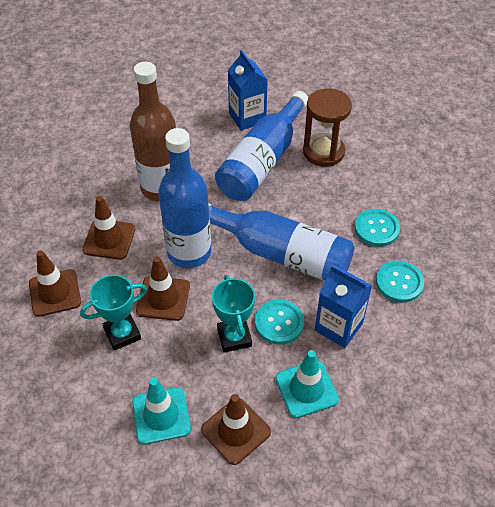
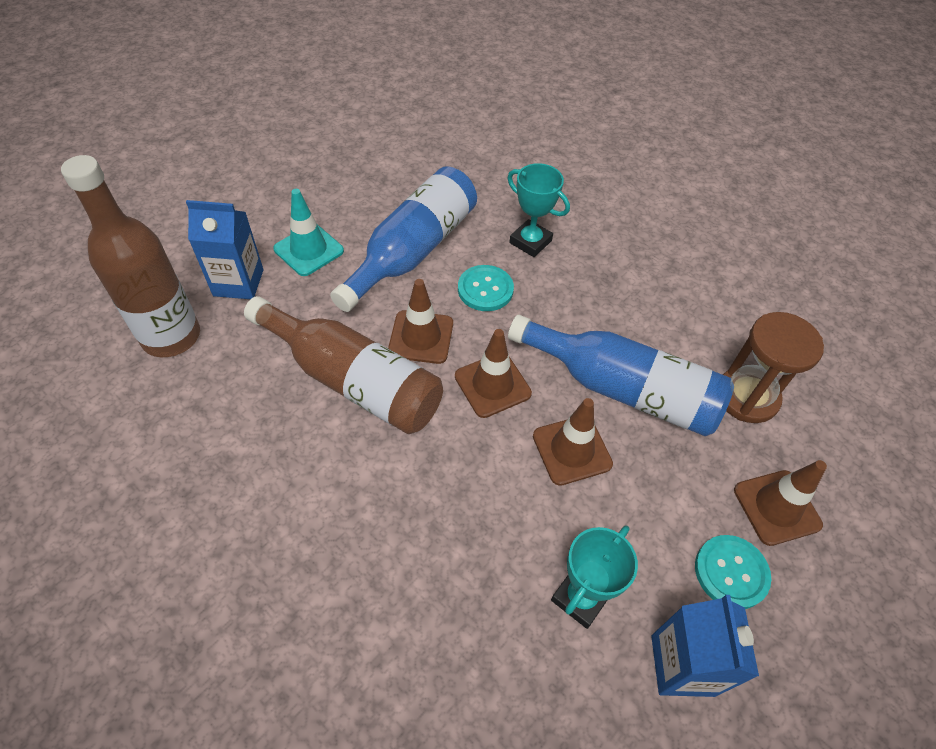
blue bottle: [158,128,211,268] [208,203,354,281] [215,91,308,201] = 3 -> [330,166,477,312] [508,315,734,436] = 2
brown bottle: [130,62,176,201] = 1 -> [61,155,200,357] [244,296,443,434] = 2
turquoise button: [255,300,304,345] [355,209,400,247] [376,261,424,302] = 3 -> [458,265,514,311] [695,535,771,609] = 2
turquoise traffic cone: [132,378,191,445] [275,350,339,418] = 2 -> [273,189,344,276] = 1

